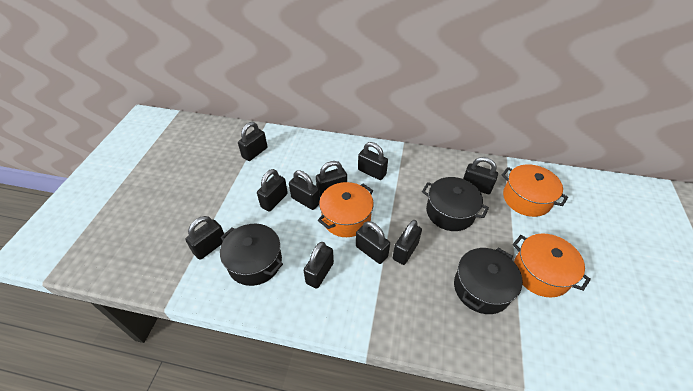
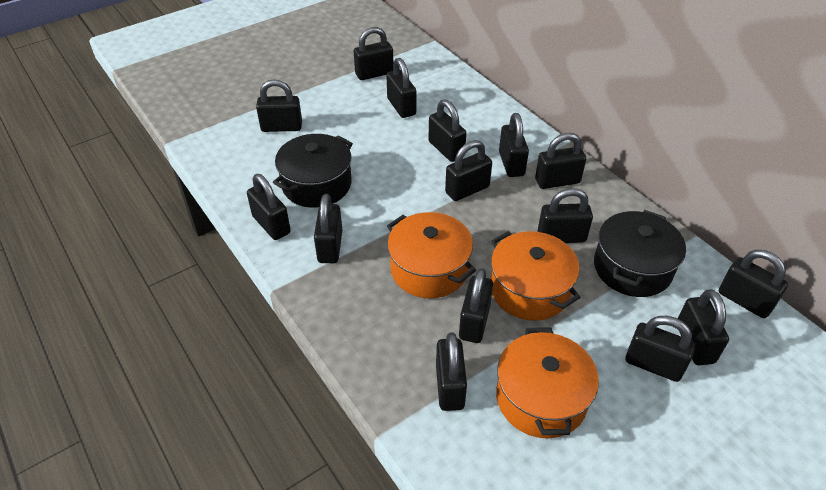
black padlock: [185,216,225,260] [238,122,267,161] [257,169,288,211] [289,170,320,210] [303,242,334,289] [316,161,347,197] [356,221,390,264] [358,142,388,180] [393,220,422,265] [463,157,498,194] = 10 -> [247,174,291,240] [256,79,302,132] [314,194,342,263] [354,27,393,80] [386,58,416,118] [428,99,466,162] [436,332,467,411] [445,140,492,201] [459,268,493,343] [499,113,529,177] [535,133,586,189] [538,188,593,243] [625,316,695,382] [678,289,729,366] [719,250,788,318] = 15
black pot: [220,224,283,286] [422,177,489,231] [454,248,523,314] = 3 -> [273,134,353,208] [594,210,686,297] = 2

